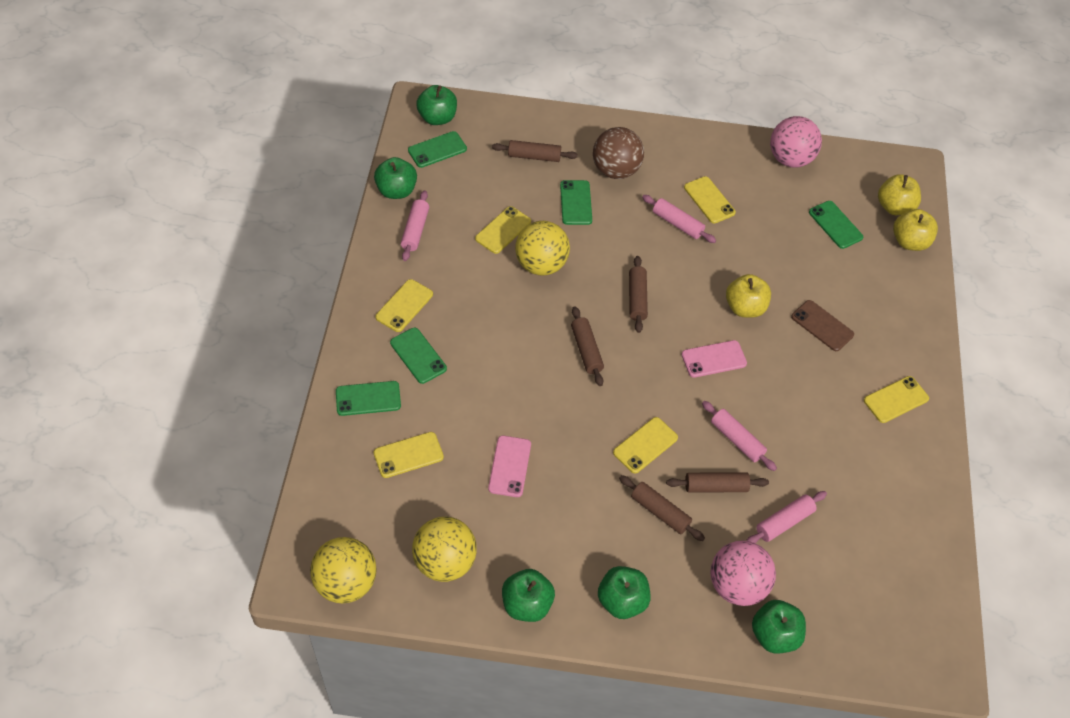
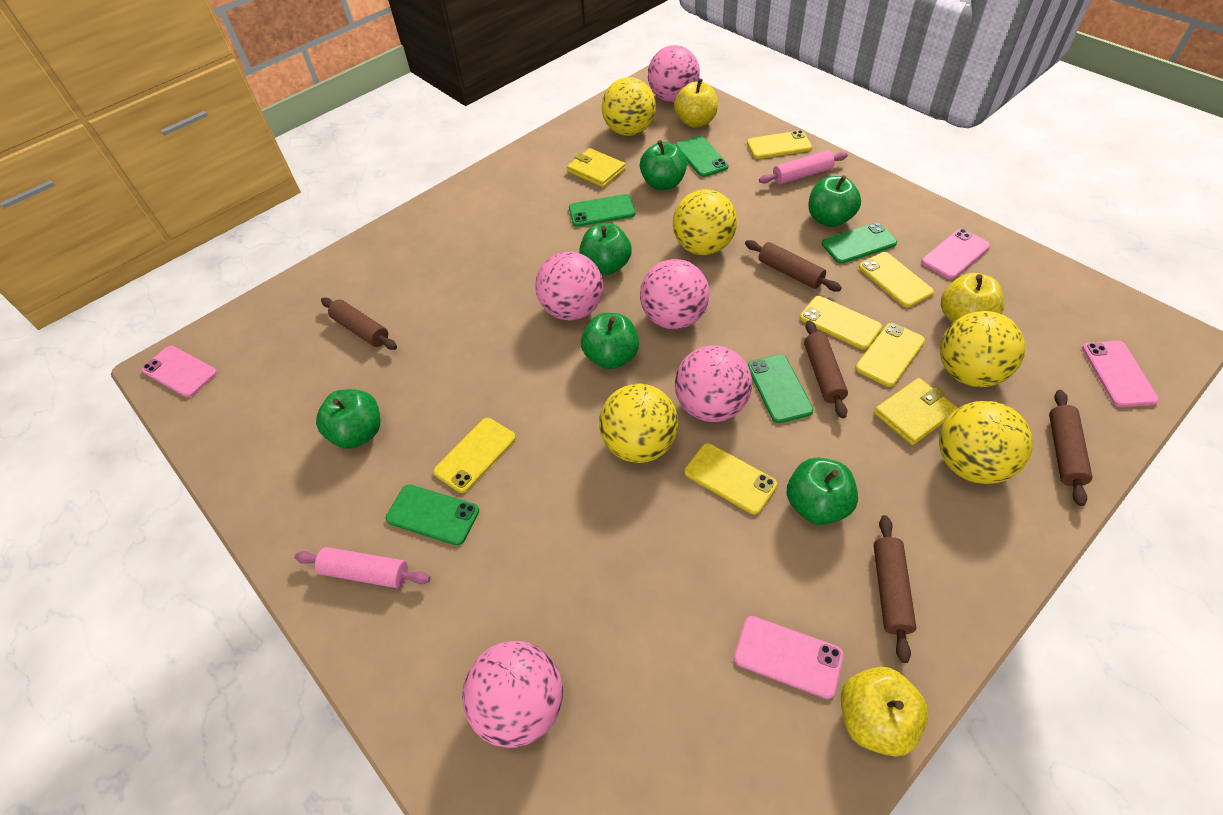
brown ball: [593,127,644,179] = 1 -> none = 0
brown phone: [791,300,854,351] = 1 -> none = 0
green apple: [374,157,417,199] [416,85,457,125] [502,569,555,622] [598,566,650,619] [752,600,806,653] = 5 -> [316,389,380,449] [579,223,632,275] [581,313,639,369] [640,140,687,190] [787,458,858,525] [809,175,861,227] = 6
pink ball: [710,540,776,606] [770,116,822,168] = 2 -> [462,641,563,748] [535,251,603,320] [640,259,710,329] [648,45,700,102] [675,345,752,422] = 5
pink phone: [488,436,531,497] [681,340,747,378] = 2 -> [142,346,217,398] [734,616,844,699] [921,229,990,279] [1082,341,1159,407] = 4
pink rolling pin: [401,190,429,261] [642,195,716,243] [702,401,777,471] [746,491,827,543] = 4 -> [294,547,430,588] [759,150,848,185] = 2
yellow ball: [310,537,377,603] [412,517,477,582] [515,221,570,276] = 3 -> [599,384,678,463] [602,77,656,136] [673,189,737,255] [939,401,1033,484] [940,311,1025,387] = 5
yellow wallet: none = 0 -> [567,148,626,188] [874,378,958,445] = 2

